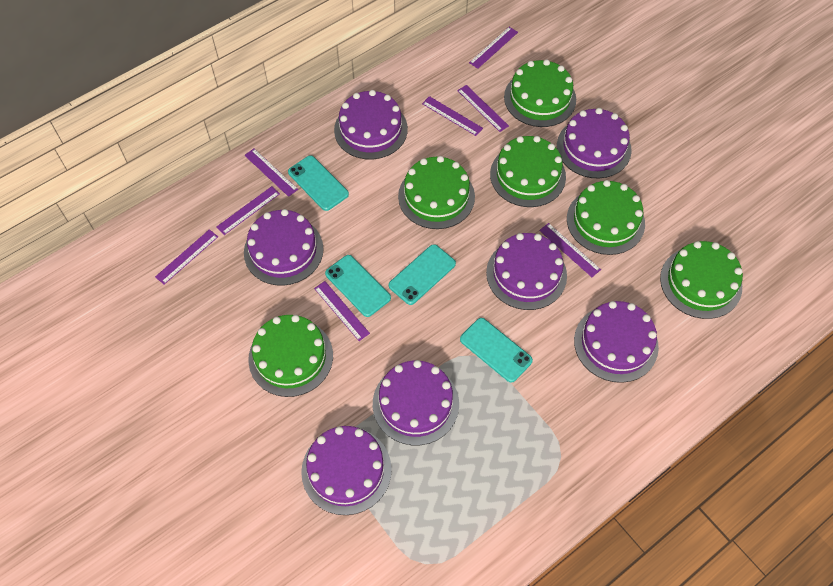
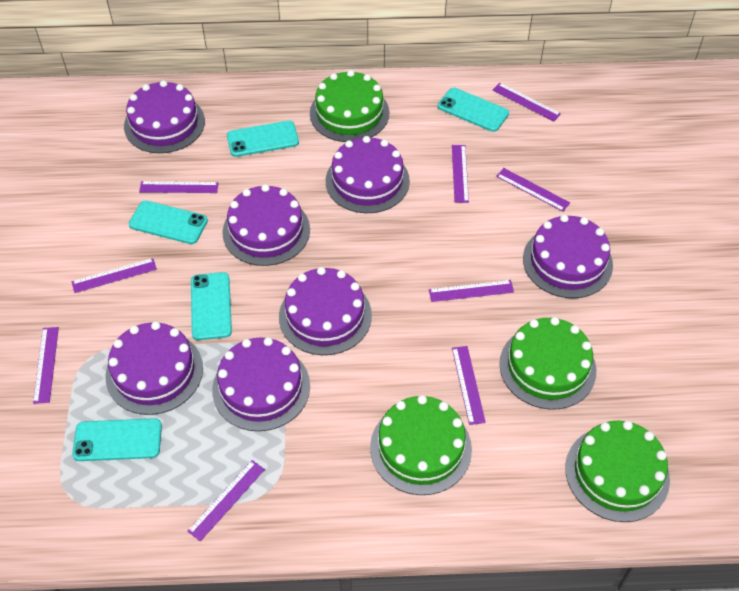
green cake: [248,315,333,397] [398,156,475,229] [490,136,566,207] [504,59,576,127] [567,180,645,255] [660,241,743,319] = 6 -> [310,70,389,142] [370,395,472,495] [499,317,596,410] [565,421,670,522] = 4
purple ruler: [155,229,218,285] [216,186,280,235] [244,149,298,197] [314,281,370,341] [422,96,483,136] [457,85,509,132] [469,27,518,69] [539,223,601,277] = 8 -> [33,327,59,404] [71,258,157,293] [139,181,219,193] [187,460,265,541] [429,280,514,302] [452,145,469,203] [452,346,486,425] [493,83,561,121] [496,168,570,212] = 9
turquoise phone: [288,155,349,211] [325,255,391,317] [389,244,456,305] [460,318,533,383] = 4 -> [72,418,162,461] [129,200,208,244] [191,272,232,340] [227,121,299,157] [438,88,509,132] = 5

